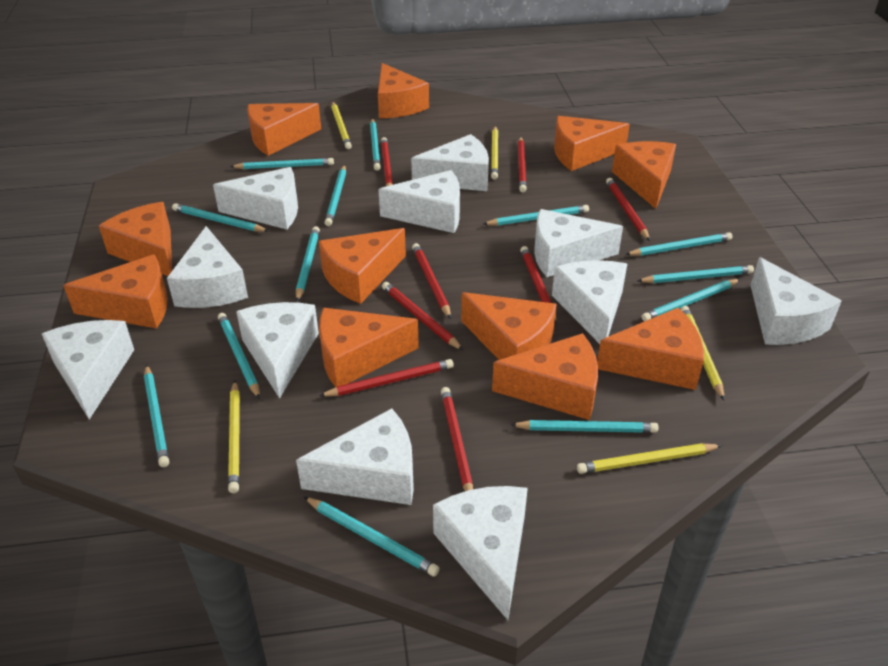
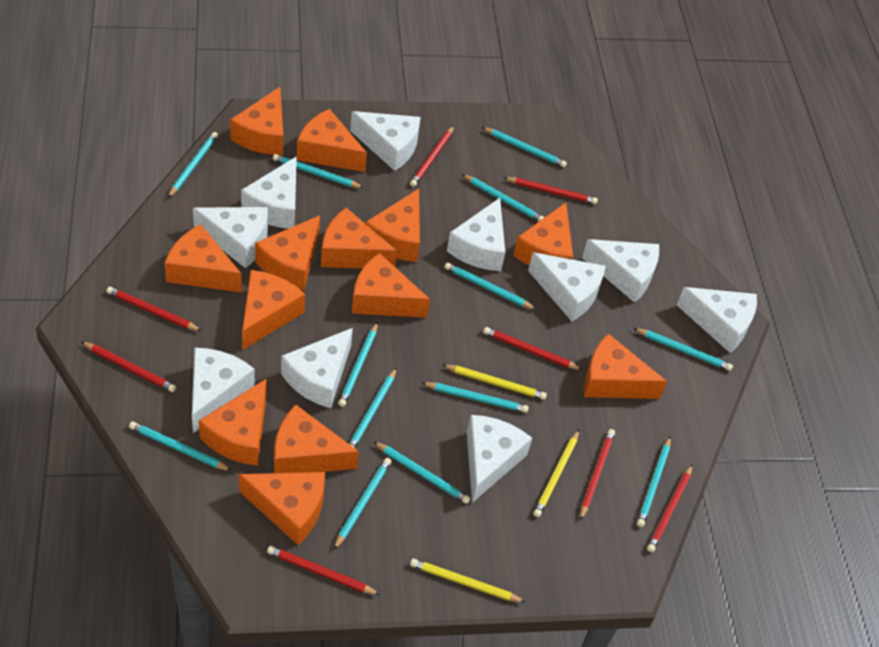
orange cheese: [63,254,168,329] [99,202,172,276] [247,103,321,156] [319,228,406,304] [319,308,419,387] [378,63,429,118] [461,292,557,360] [492,333,598,420] [554,116,630,171] [597,308,704,390] [612,141,676,209] = 11 -> [164,224,242,293] [199,379,267,466] [230,87,283,155] [239,472,325,545] [242,270,305,350] [255,215,320,290] [274,404,359,473] [297,109,367,172] [321,208,397,268] [352,253,430,318] [365,189,420,262] [513,202,573,265] [584,334,667,399] = 13
white cheese: [42,320,134,420] [167,226,248,308] [213,167,298,229] [236,302,319,399] [296,408,414,505] [378,170,460,233] [411,134,489,191] [433,486,528,620] [534,209,623,277] [552,260,627,344] [751,257,842,345] = 11 -> [192,348,255,433] [193,207,268,268] [241,156,297,229] [281,328,353,408] [350,111,421,171] [447,198,505,271] [467,415,532,503] [528,252,606,321] [582,239,659,303] [677,287,757,353] = 10
yellow pencil: [228,381,240,493] [331,101,352,149] [491,126,498,179] [577,443,722,474] [680,306,725,400] = 5 -> [410,558,525,602] [443,365,547,400] [533,430,579,517] = 3

